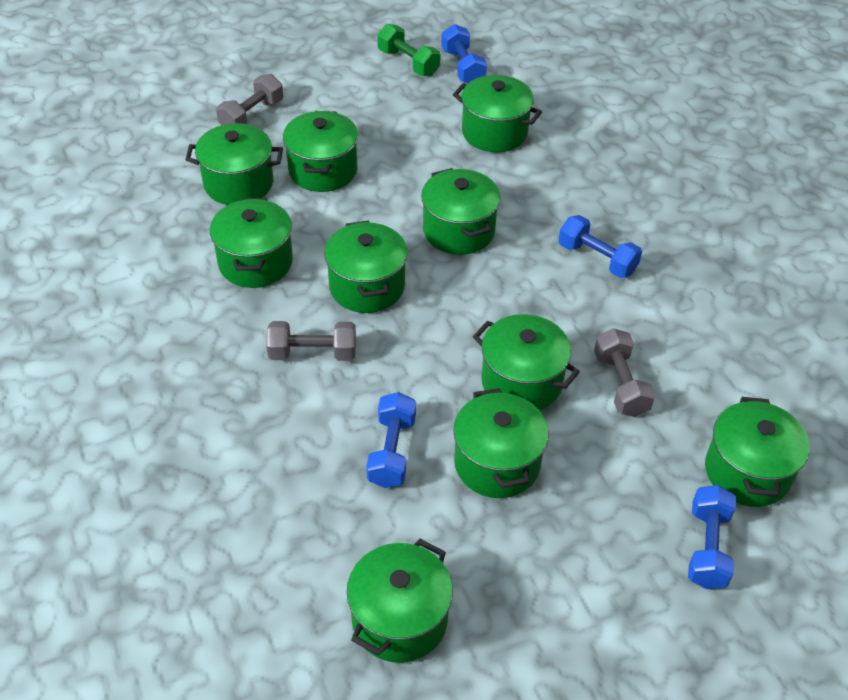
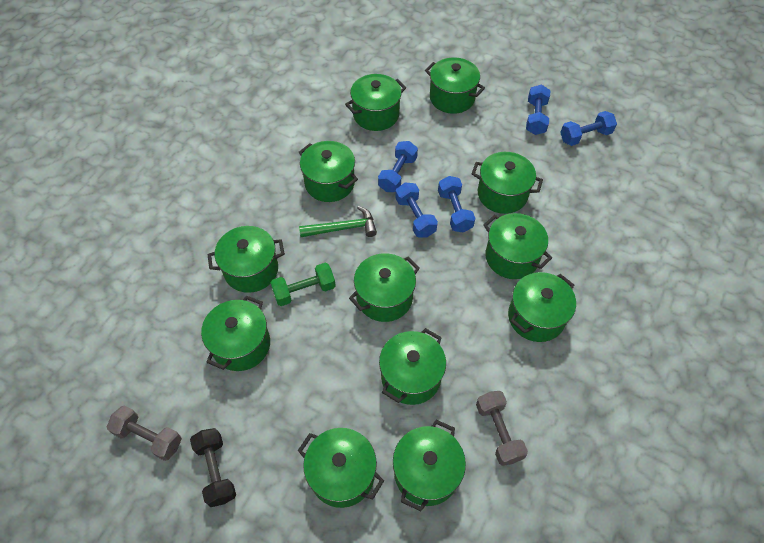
black dumbbell: none = 0 -> [190,428,236,507] = 1
blue dumbbell: [366,392,416,488] [441,24,487,83] [558,215,642,278] [688,485,736,589] = 4 -> [378,141,418,192] [395,183,438,237] [438,176,475,233] [526,85,550,135] [560,111,617,146] = 5
green hammer: none = 0 -> [299,206,377,237] = 1
green pot: [185,123,283,205] [210,198,293,288] [283,111,358,192] [324,221,408,313] [347,539,453,663] [421,168,500,255] [453,75,542,152] [453,388,549,498] [473,314,580,410] [705,397,810,507] = 10 -> [201,296,270,371] [207,226,285,293] [298,428,384,508] [299,141,358,202] [345,74,406,131] [349,253,420,322] [379,328,446,405] [393,420,466,512] [425,57,485,114] [471,152,543,214] [483,213,552,279] [508,272,576,342] = 12
grey dumbbell: [216,74,283,125] [266,321,356,361] [594,328,655,417] = 3 -> [107,406,182,461] [476,391,528,466] = 2

